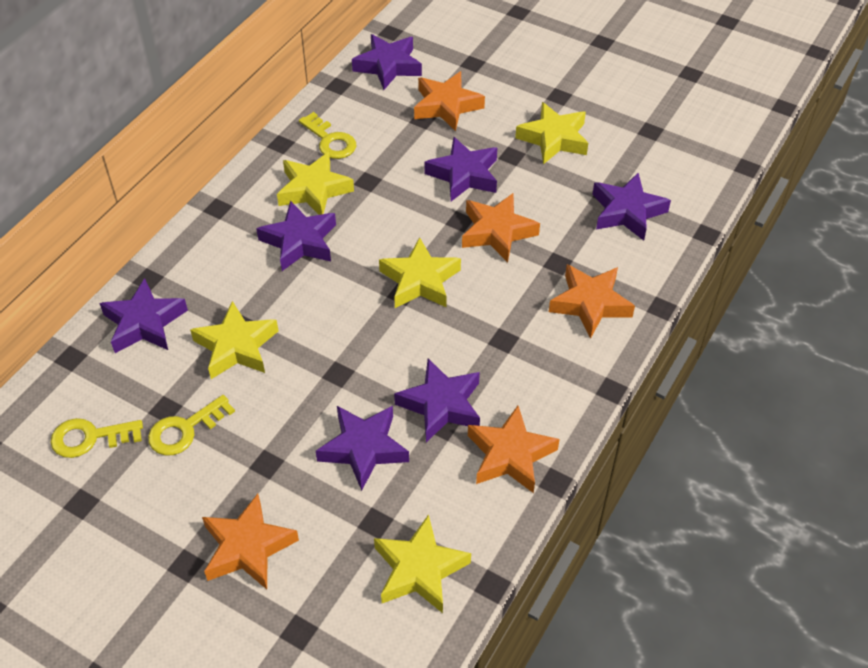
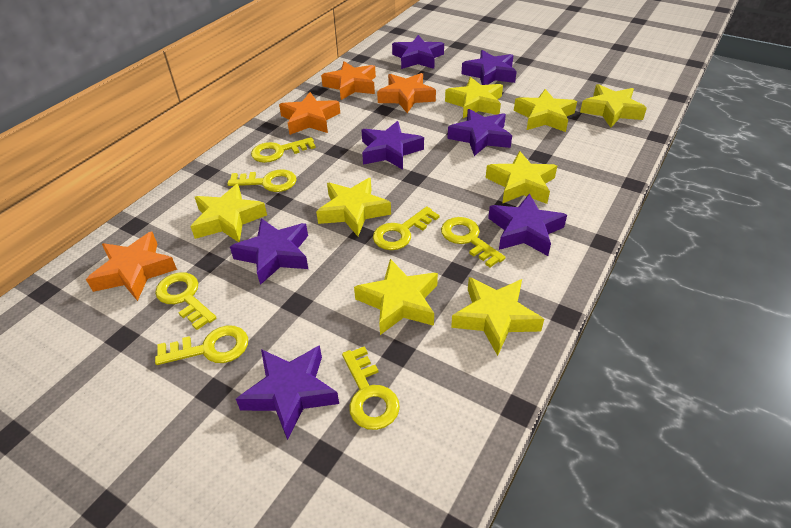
orange star: [202,494,299,589] [414,71,485,131] [462,193,540,262] [468,406,559,493] [549,264,635,339] = 5 -> [86,232,177,301] [279,92,340,135] [321,61,376,100] [377,73,436,113] = 4
yellow key: [50,418,143,458] [148,395,235,456] [299,112,356,159] = 3 -> [155,272,217,330] [155,325,248,365] [227,169,297,192] [251,137,316,163] [342,346,400,430] [373,206,440,250] [441,217,506,267] = 7
yellow star: [190,301,278,379] [277,152,354,215] [374,514,471,613] [379,237,461,308] [515,102,588,164] = 5 -> [190,184,267,242] [316,178,391,236] [354,259,438,335] [445,77,503,118] [451,277,544,356] [486,151,557,204] [514,89,577,132] [580,84,647,128] = 8

